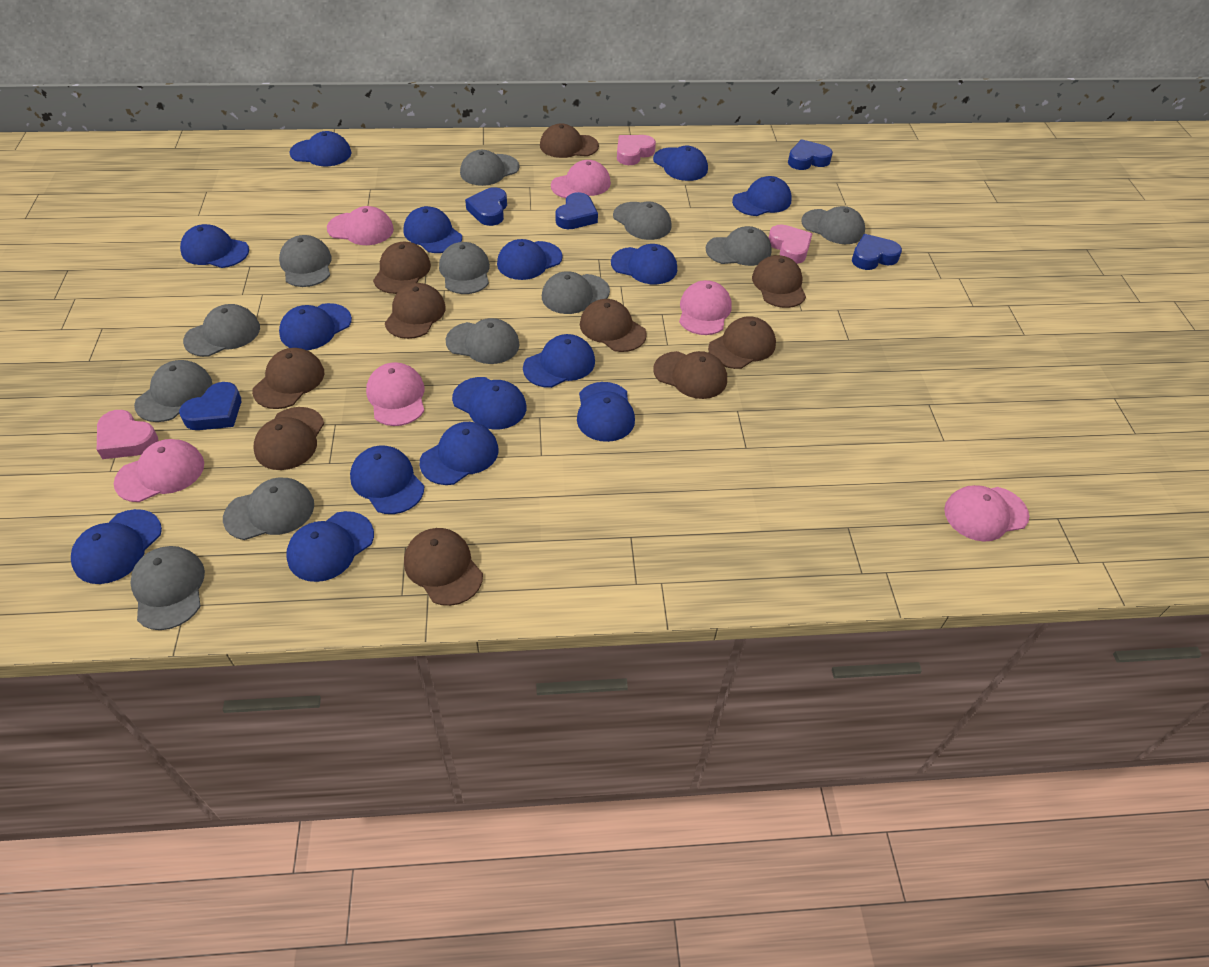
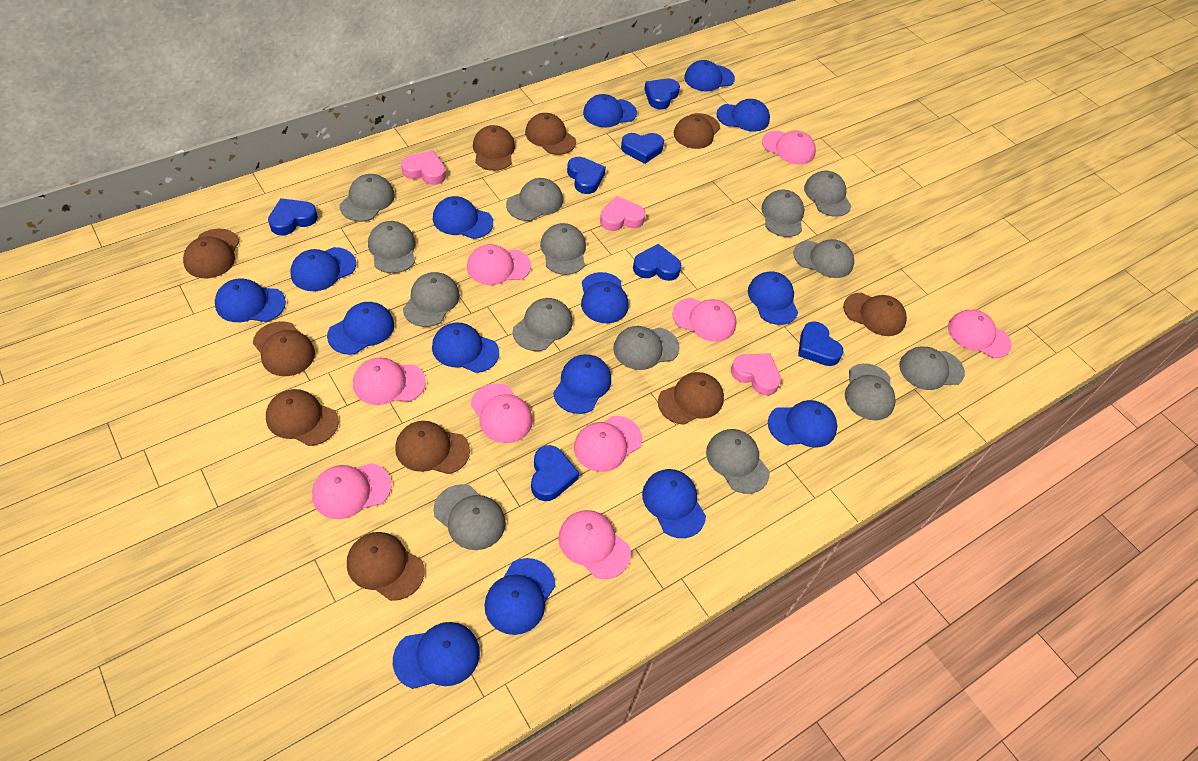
blue heart: [179,382,241,430] [465,187,507,226] [555,192,598,229] [788,139,833,170] [852,234,902,270] = 5 -> [268,198,318,235] [531,445,579,501] [567,157,606,194] [621,133,664,164] [633,244,682,281] [644,79,680,109] [798,321,843,366] = 7
grey cap: [130,546,205,630] [134,360,212,422] [183,304,260,357] [223,478,314,540] [279,235,332,287] [439,242,490,294] [446,318,520,364] [460,150,519,186] [542,271,610,314] [613,201,672,240] [706,226,772,266] [802,206,865,244] = 12 -> [340,174,395,222] [368,221,415,273] [403,272,460,327] [433,484,506,550] [506,178,563,221] [513,298,572,351] [540,223,586,275] [613,326,680,370] [706,429,770,494] [761,190,804,237] [794,239,854,278] [804,171,851,217] [845,363,896,420] [899,346,965,390] = 14
pink cap: [114,439,204,502] [327,206,394,245] [366,362,425,426] [551,160,611,198] [679,280,731,335] [944,485,1029,542] = 6 -> [312,463,392,519] [353,358,426,405] [467,244,531,285] [471,383,533,443] [558,510,631,579] [574,416,642,472] [672,298,736,342] [762,130,816,165] [948,310,1012,358] = 9

